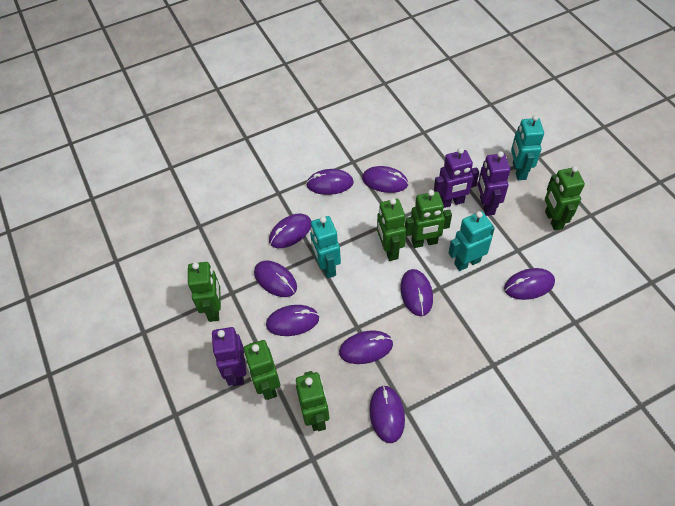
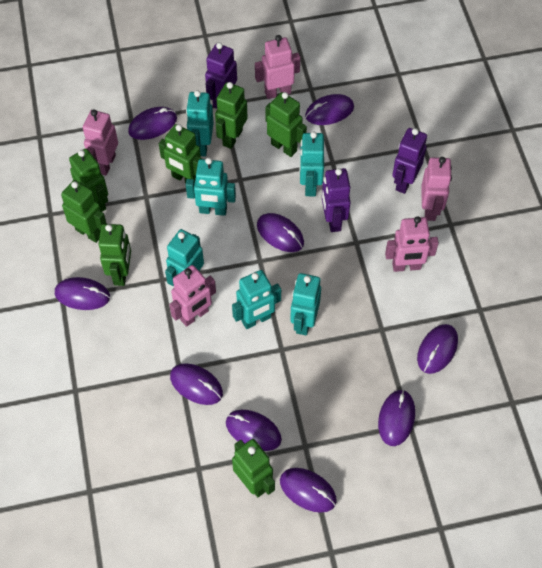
green robot: [188,262,221,322] [244,340,280,400] [296,371,329,431] [377,198,406,261] [405,190,452,248] [545,166,585,231] = 6 -> [61,180,107,243] [69,149,108,212] [99,224,131,286] [159,124,202,183] [215,82,248,149] [232,439,275,497] [265,92,307,157] = 7
pink robot: none = 0 -> [83,110,118,176] [169,265,216,327] [255,35,300,99] [385,216,439,272] [421,157,452,221] = 5
turquoise robot: [310,216,341,278] [449,211,495,271] [511,115,544,180] = 3 -> [165,229,204,286] [186,90,214,157] [186,158,236,216] [232,270,281,329] [290,273,321,336] [299,132,324,196] = 6

